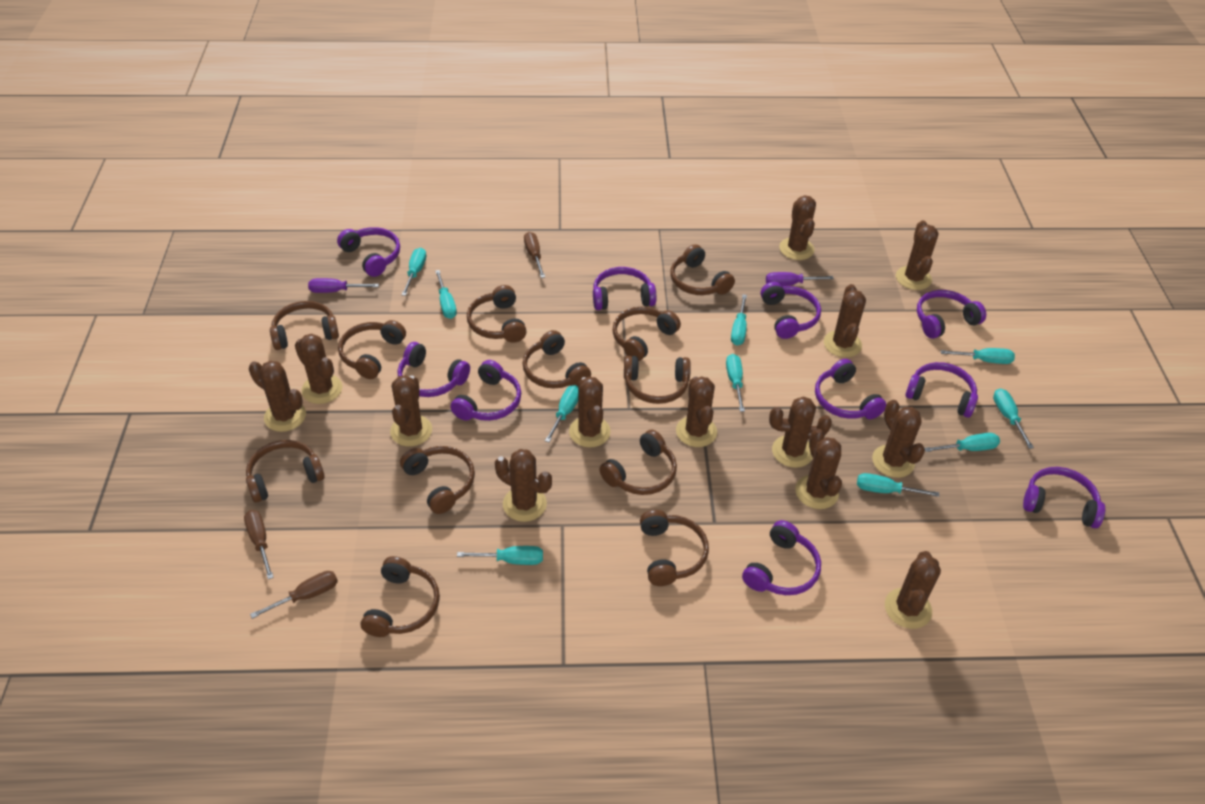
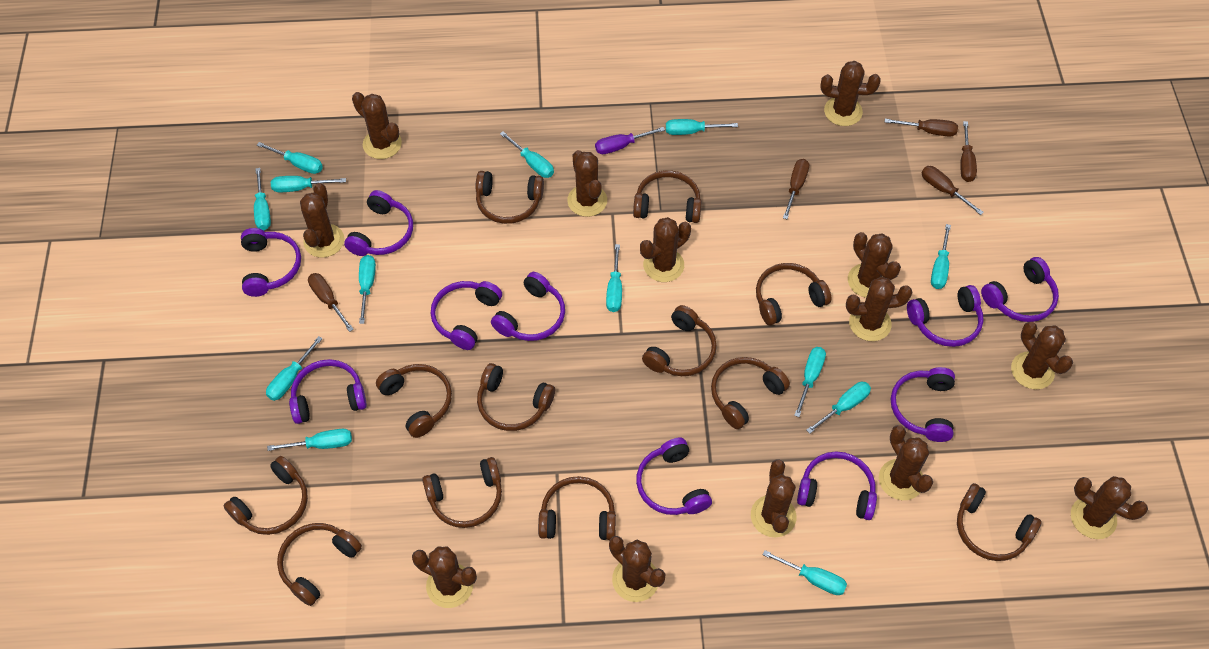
brown screwdriver: [244,510,274,579] [250,571,338,619] [524,232,545,278] = 3 -> [308,273,354,332] [783,159,809,219] [885,119,958,137] [922,166,984,215] [960,121,977,182] = 5
purple screwdriver: [308,278,379,293] [766,272,834,286] = 2 -> [595,127,665,154] = 1
turquoise screwdriver: [402,248,426,296] [435,270,457,319] [457,546,543,565] [545,385,578,442] [726,354,745,412] [731,294,747,345] [857,473,939,497] [924,433,1000,452] [940,348,1015,364] [993,388,1034,449] = 10 -> [254,168,271,230] [257,142,323,174] [266,336,323,401] [267,429,352,451] [271,176,346,192] [359,255,376,324] [500,131,554,178] [606,244,622,312] [666,119,738,135] [762,550,847,595] [794,347,826,417] [807,382,871,434] [931,224,951,289] = 13

